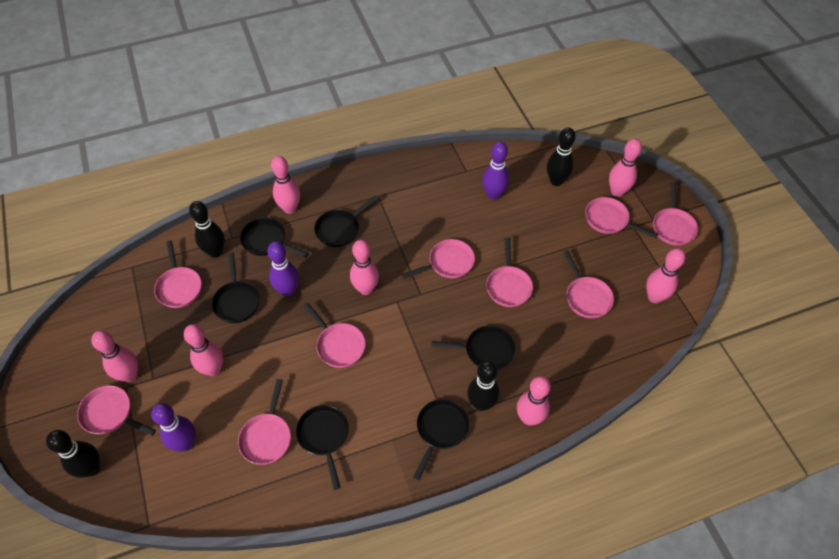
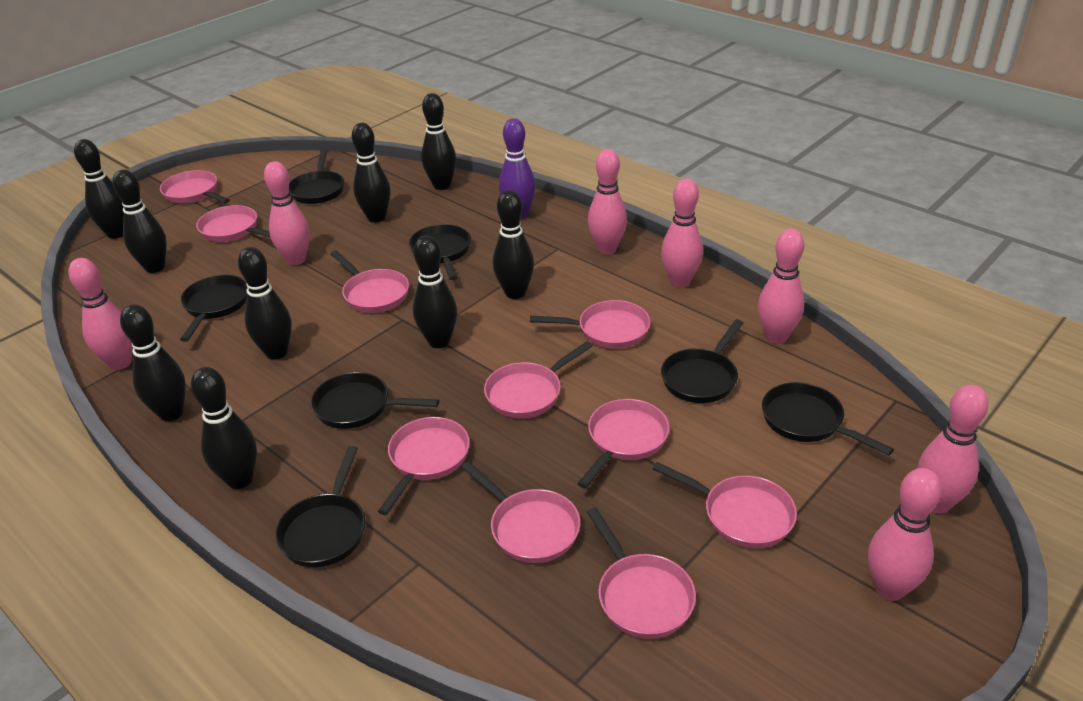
black bowling pin: [46,430,100,477] [189,201,225,258] [467,361,499,411] [547,127,576,186] = 4 -> [74,139,124,239] [113,169,167,273] [120,304,186,421] [191,367,257,489] [238,247,292,360] [352,123,391,223] [413,235,457,348] [421,93,457,190] [493,190,534,299] = 9
black pan: [212,253,259,323] [240,218,309,257] [296,405,348,490] [314,196,378,247] [413,399,469,480] [432,326,515,370] = 6 -> [180,275,248,342] [275,446,365,567] [289,148,344,204] [311,372,439,429] [409,224,471,280] [661,319,743,403] [762,382,894,456] = 7
pink pan: [77,385,156,436] [154,240,202,308] [238,379,291,465] [303,303,366,368] [402,239,475,278] [486,238,533,307] [563,250,614,319] [585,197,658,239] [653,182,698,246] = 9 -> [160,170,230,204] [196,205,270,242] [331,250,409,313] [378,417,470,515] [461,461,581,563] [484,341,593,418] [530,300,651,349] [577,399,669,488] [587,508,696,639] [653,462,797,548] = 10
purple bowling pin: [151,403,196,451] [267,241,299,297] [482,142,509,200] = 3 -> [499,118,536,219] = 1

